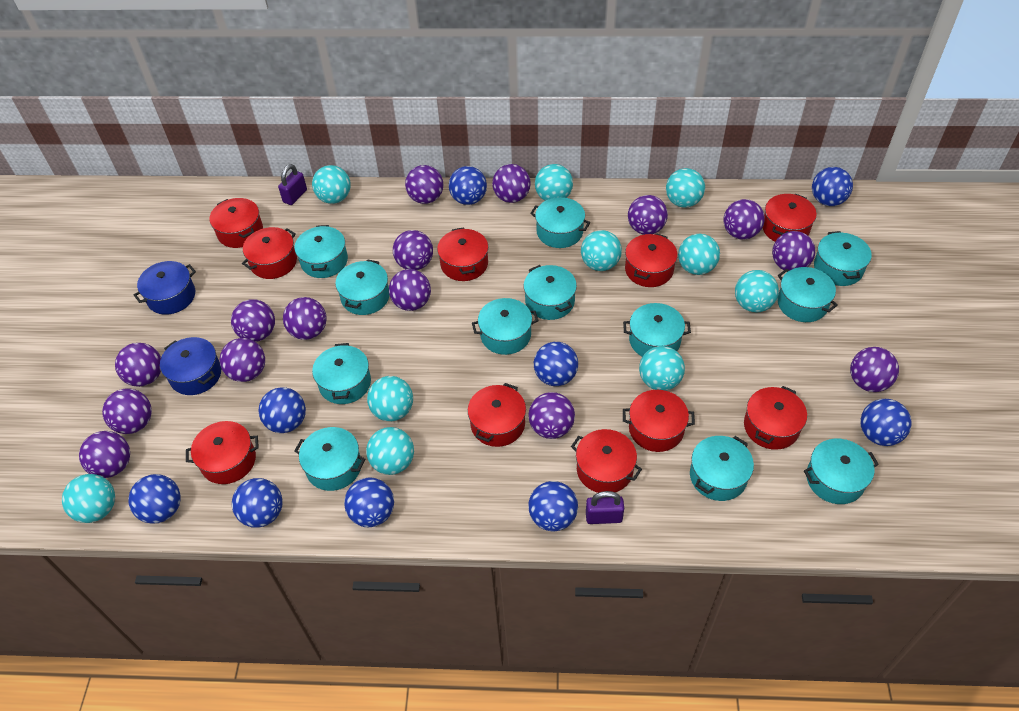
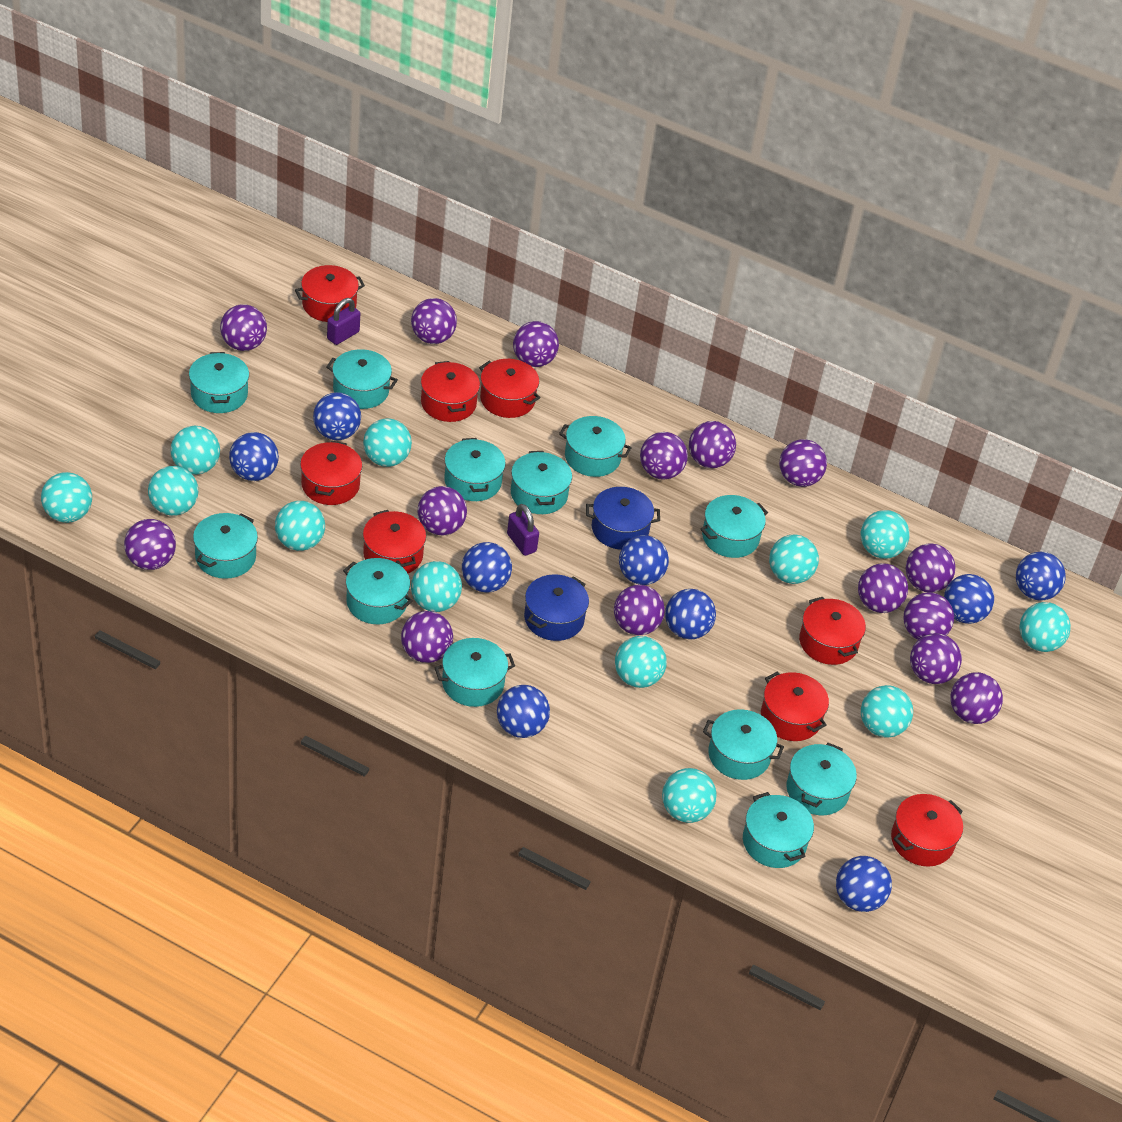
red pot: [186,421,259,484] [209,198,263,248] [242,227,297,279] [437,227,488,281] [468,383,526,447] [571,429,642,493] [623,390,695,452] [625,233,678,287] [744,386,807,450] [763,194,816,242] = 10 -> [295,265,365,322] [300,441,362,505] [363,510,426,573] [421,361,480,422] [479,359,540,418] [761,672,829,741] [799,597,866,665] [891,794,963,867] = 8
turquoise ball: [62,474,115,523] [312,165,351,204] [366,427,414,475] [367,376,413,421] [535,164,573,201] [581,230,622,271] [639,346,685,391] [666,168,705,208] [678,234,720,275] [735,270,779,312] = 10 -> [41,472,92,523] [148,466,198,516] [170,426,220,475] [275,501,325,551] [363,418,412,467] [411,561,462,612] [615,636,667,688] [662,768,717,823] [769,534,819,584] [861,510,910,559] [861,685,913,738] [1020,602,1071,652] = 12

